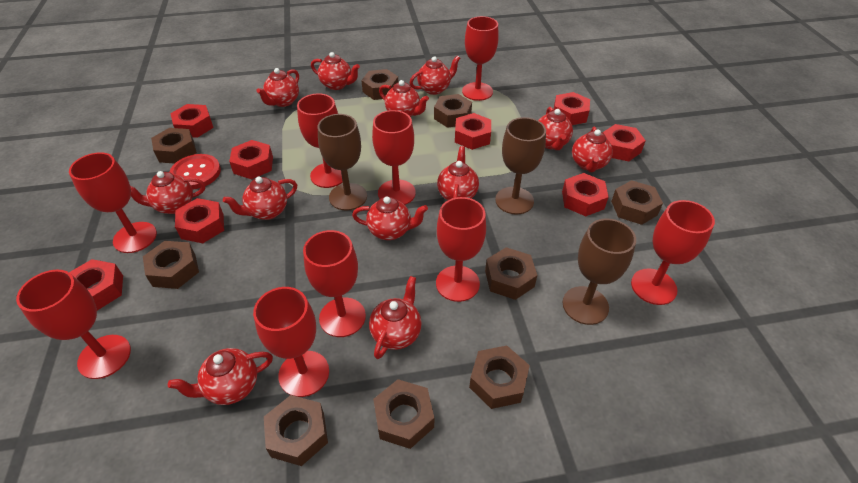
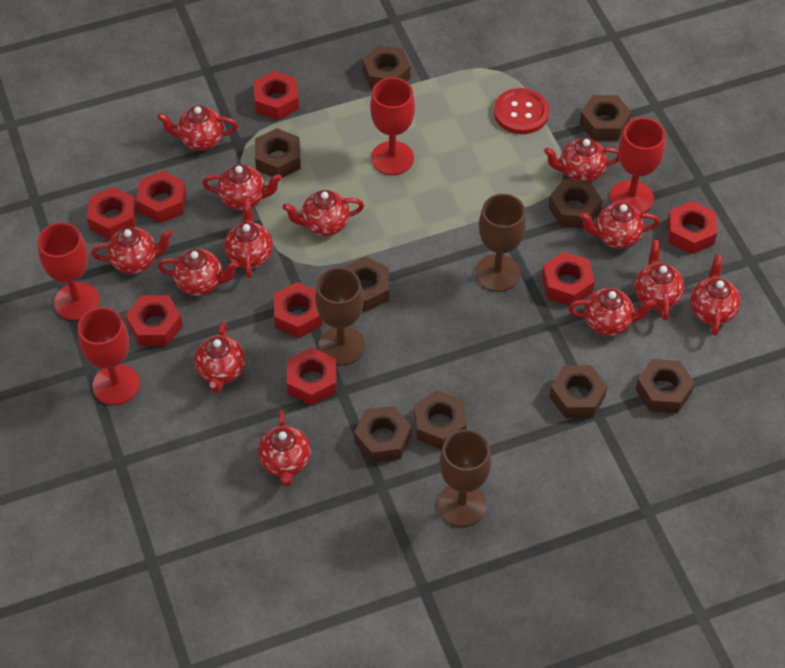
red goblet: [16,270,131,379] [69,152,157,253] [253,287,329,397] [297,94,343,188] [303,230,366,337] [372,110,416,205] [436,197,486,302] [462,16,499,101] [631,200,715,305] = 9 -> [38,222,100,321] [78,307,140,405] [370,77,415,175] [610,118,665,214] = 4
red teapot: [130,171,205,214] [168,348,273,405] [223,177,297,220] [256,68,299,107] [311,52,360,90] [352,197,428,240] [369,276,422,359] [379,80,429,117] [410,55,460,95] [437,146,479,200] [538,107,573,150] [572,127,613,173] = 12 -> [91,227,173,274] [157,106,238,150] [158,249,239,296] [194,321,245,393] [202,164,282,210] [224,199,273,278] [258,411,311,487] [282,190,364,236] [544,138,620,182] [568,288,656,336] [579,203,660,249] [634,240,684,320] [690,254,741,335] = 13

